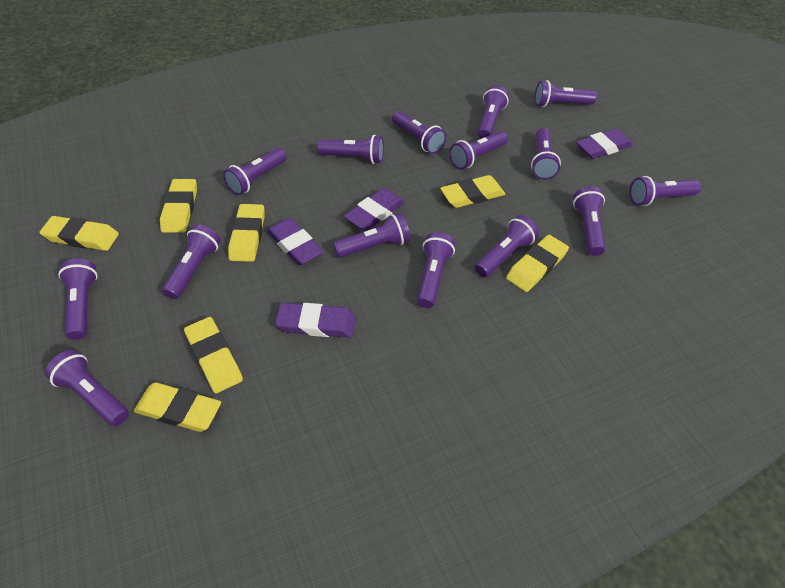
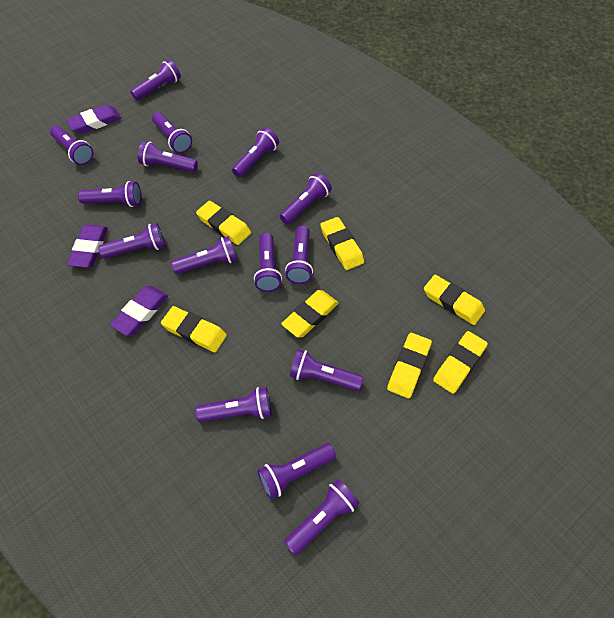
purple eraser: [267,218,323,266] [275,303,356,338] [344,188,405,231] [576,129,633,159] = 4 -> [66,105,122,134] [67,225,108,268] [110,286,168,336] = 3

